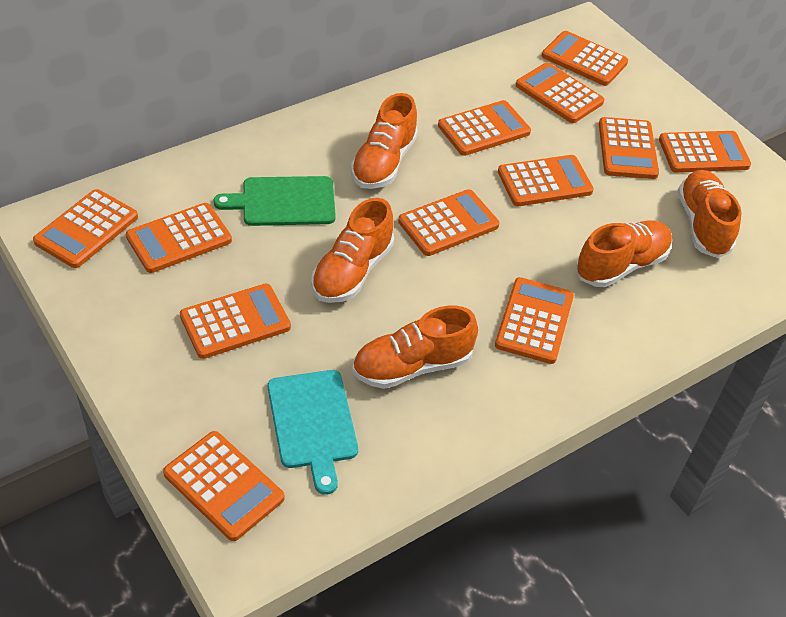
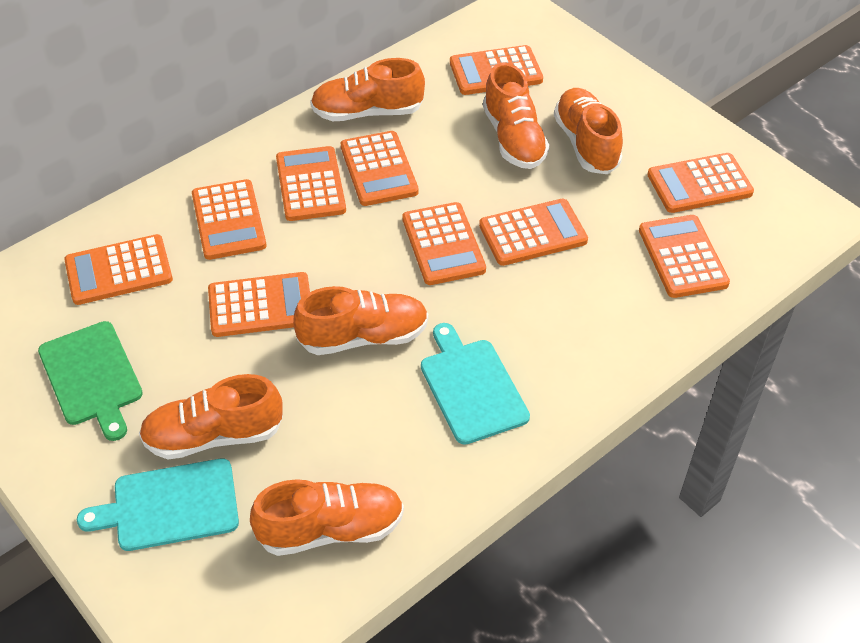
orange calculator: [33,189,138,268] [126,203,232,273] [163,431,285,541] [180,284,291,359] [398,189,500,256] [438,100,531,156] [495,277,574,364] [498,155,594,206] [516,62,604,123] [542,31,628,86] [599,117,659,179] [659,131,751,173] = 12 -> [64,234,173,305] [192,179,267,260] [208,272,310,337] [276,146,346,221] [341,131,419,206] [402,202,486,285] [450,45,543,95] [479,199,588,266] [639,215,730,298] [647,153,754,213] = 10
orange shoe: [311,198,394,303] [351,93,418,189] [352,306,478,389] [575,221,672,287] [678,170,741,258] = 5 -> [139,374,283,459] [250,479,404,556] [293,286,428,355] [310,58,425,121] [483,63,549,169] [554,88,623,174] = 6
turquoise cutting board: [268,370,358,495] = 1 -> [77,458,239,551] [421,323,530,445] = 2

